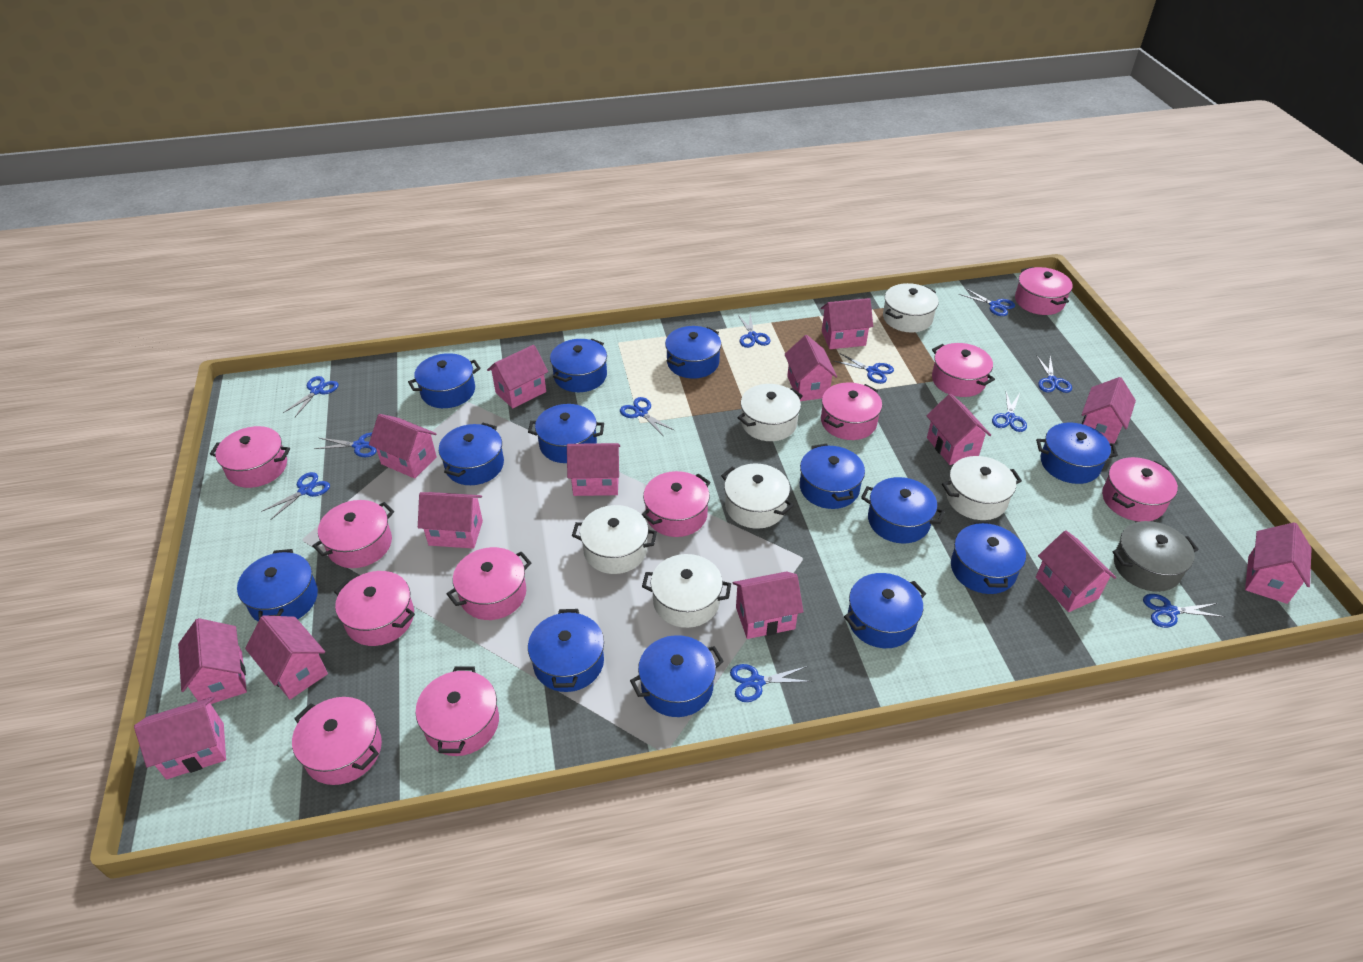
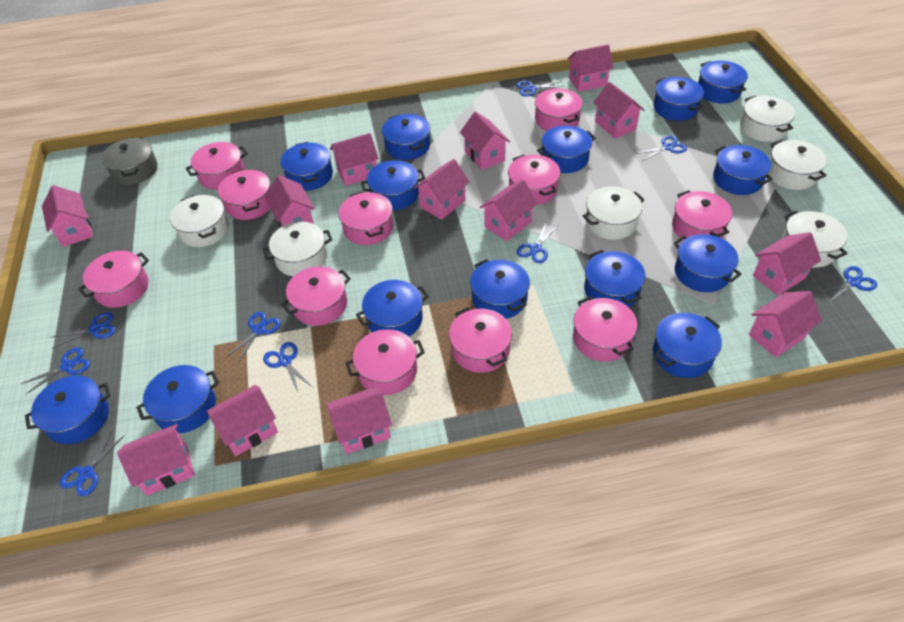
blue pot: [237,549,318,621] [408,353,481,408] [439,423,504,485] [528,404,604,463] [528,609,604,692] [550,339,607,392] [630,635,724,717] [665,326,721,379] [800,443,865,509] [844,573,926,648] [861,477,945,544] [951,521,1026,594] [1036,423,1118,484] = 13 -> [25,375,110,444] [136,365,219,433] [280,142,333,191] [356,280,429,337] [361,160,425,210] [382,114,430,160] [470,259,530,319] [537,125,596,173] [584,250,646,307] [653,313,722,378] [654,77,704,121] [674,234,742,292] [698,61,748,103] [713,145,773,195] = 14
blue scissors: [261,472,330,520] [283,376,338,417] [314,433,376,457] [620,397,675,437] [730,664,812,702] [738,314,771,348] [834,353,894,384] [959,288,1015,316] [992,392,1027,432] [1036,355,1072,393] [1143,594,1225,628] = 11 -> [21,347,90,395] [53,312,116,348] [60,431,125,496] [227,312,281,363] [263,342,312,392] [516,81,565,97] [517,223,557,263] [635,135,687,161] [818,266,877,303] = 9
pink house: [134,697,226,779] [178,618,247,704] [245,615,328,699] [369,414,437,479] [418,492,483,549] [487,345,548,409] [567,443,620,496] [733,571,803,639] [784,335,837,401] [821,298,873,349] [927,393,991,465] [1036,530,1116,612] [1081,377,1136,447] [1245,522,1312,604] = 14 -> [42,185,93,247] [117,424,195,496] [207,385,278,456] [265,175,314,227] [326,386,392,454] [330,133,379,186] [414,159,469,220] [460,112,510,170] [480,179,538,241] [568,45,613,92] [593,82,644,139] [749,291,822,357] [753,232,821,296] = 13

